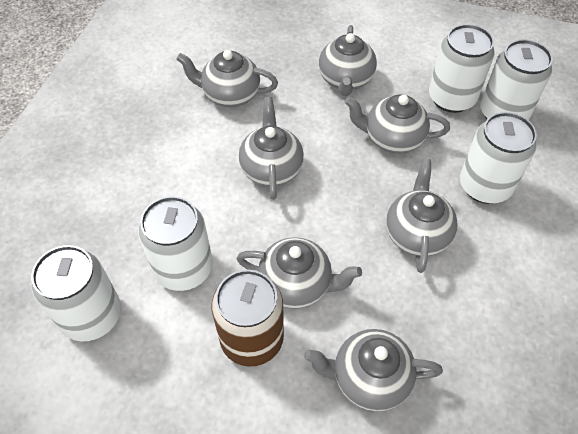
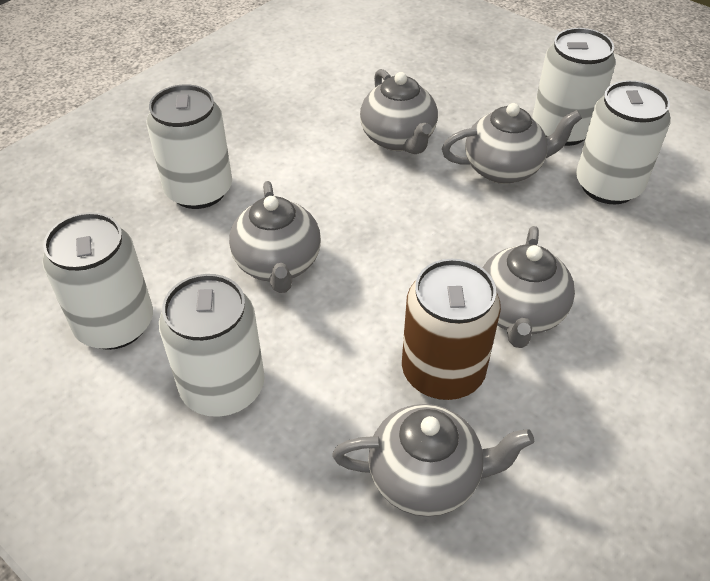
grey teapot: [176,50,278,107] [237,237,362,309] [239,97,304,200] [304,329,443,411] [319,25,377,96] [345,94,450,153] [386,159,458,273] = 7 -> [229,181,321,293] [332,404,534,517] [360,69,438,154] [442,103,582,184] [482,226,575,348] = 5

